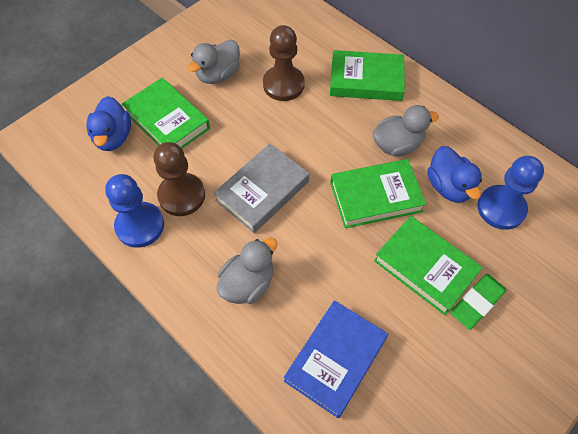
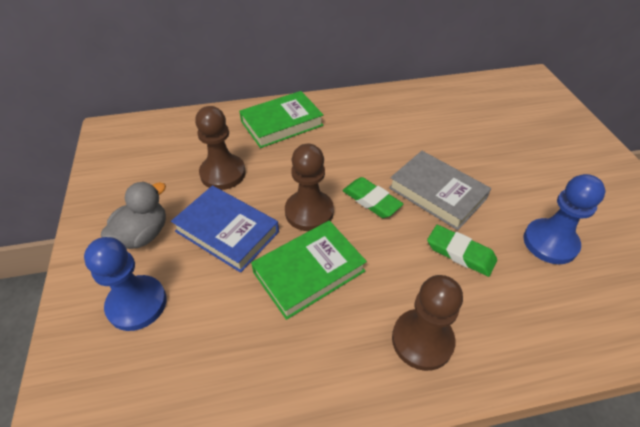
blue duck: [86,96,131,151] [427,146,482,203] = 2 -> none = 0
brown pawn: [153,142,205,216] [263,25,305,101] = 2 -> [195,106,246,190] [285,144,334,231] [392,275,463,371] = 3
green book: [122,78,210,148] [330,50,405,101] [330,159,426,228] [374,216,483,315] = 4 -> [239,91,323,148] [251,221,367,320] = 2
green eraser: [450,274,507,330] = 1 -> [342,177,403,218] [427,225,497,277] = 2
grey duck: [187,40,240,84] [217,238,278,304] [372,105,439,157] = 3 -> [101,182,166,249] = 1

